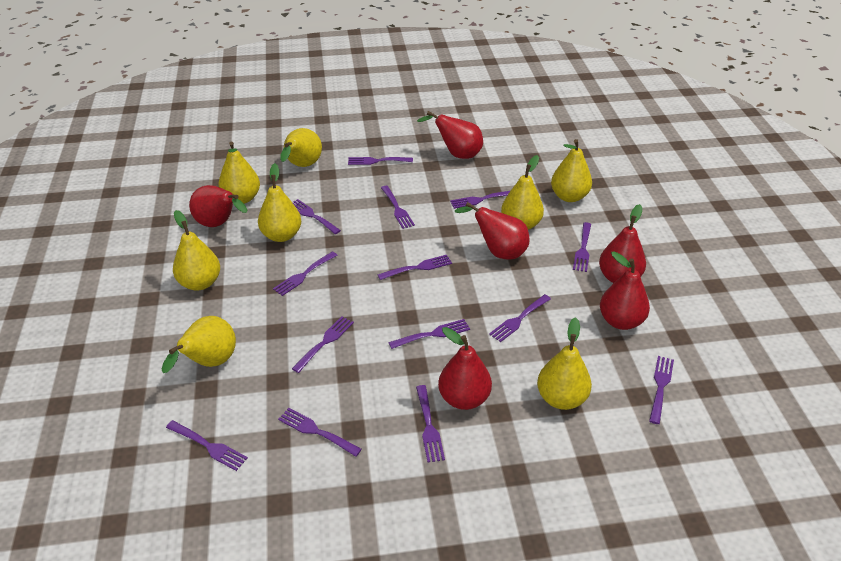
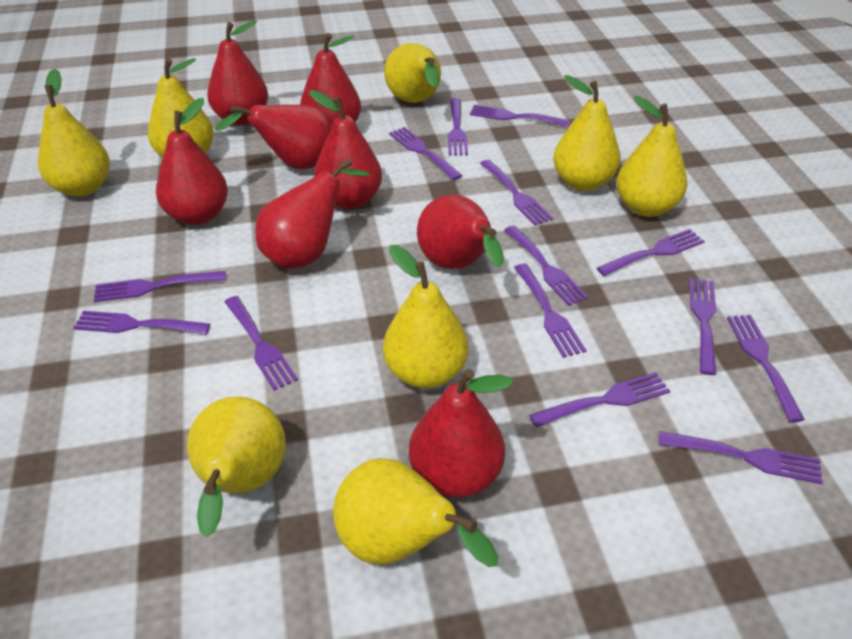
red pear: [189,185,247,227] [417,111,483,159] [438,327,492,410] [454,202,530,259] [599,204,646,283] [600,251,650,330] = 6 -> [156,98,228,225] [207,20,268,125] [215,105,332,169] [255,158,370,269] [300,33,361,125] [309,90,382,209] [409,369,514,498] [417,195,504,269] = 8

